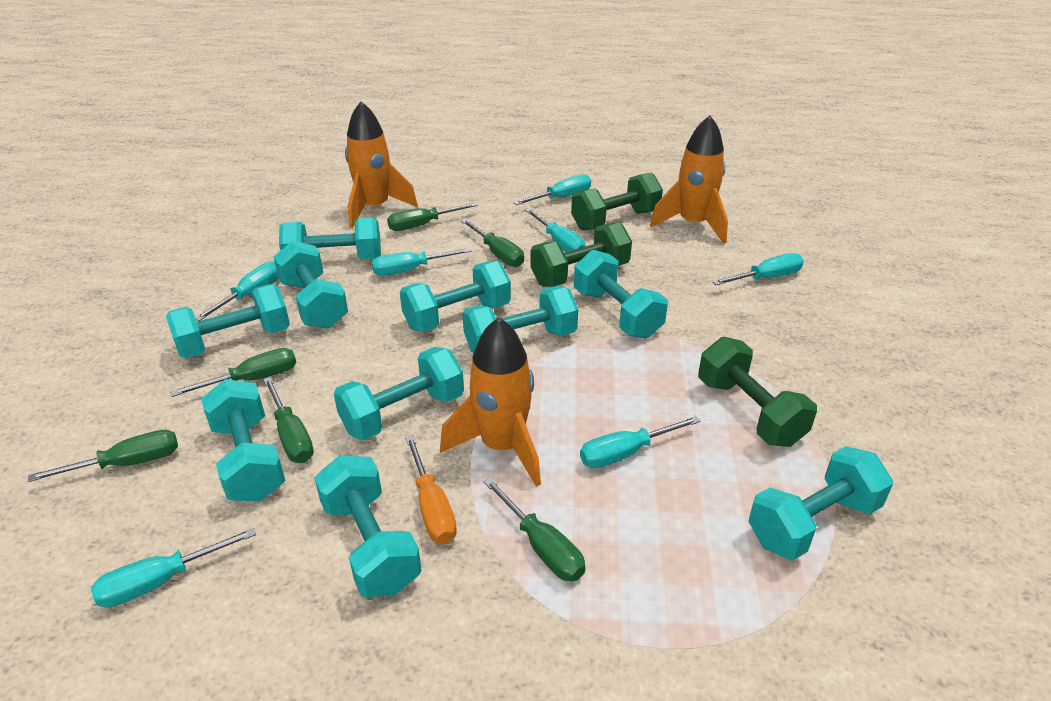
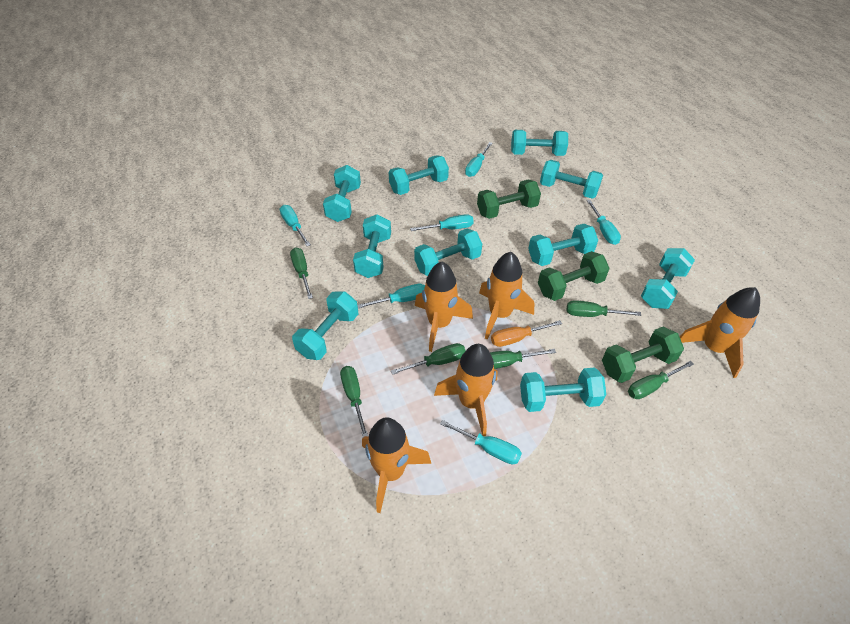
orange rocket: [345,101,418,228] [440,317,541,487] [650,115,728,244] = 3 -> [362,417,432,513] [415,262,473,352] [434,344,498,436] [479,252,534,340] [680,287,760,378] = 5
turquoise screwdriver: [91,527,256,608] [195,261,279,321] [371,248,472,276] [513,174,591,205] [525,208,585,252] [580,416,700,468] [712,253,804,285] = 7 -> [280,205,311,246] [357,284,425,309] [410,214,474,231] [440,420,522,464] [465,142,493,177] [587,200,621,245] = 6

